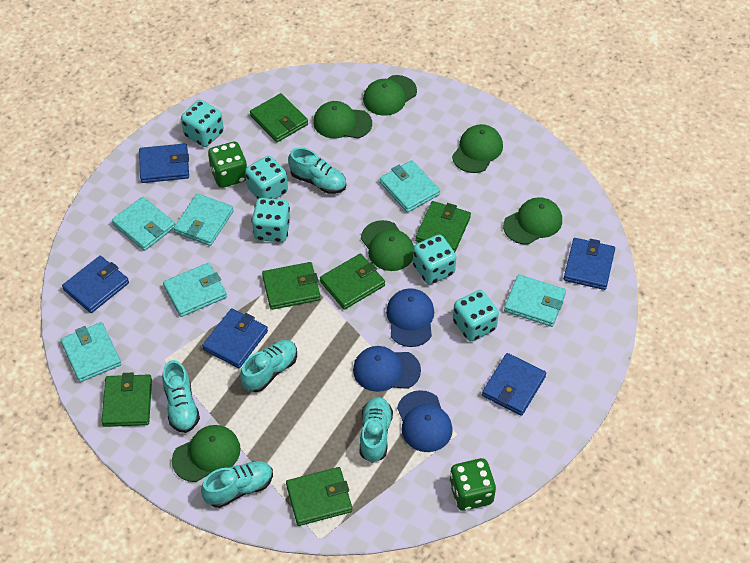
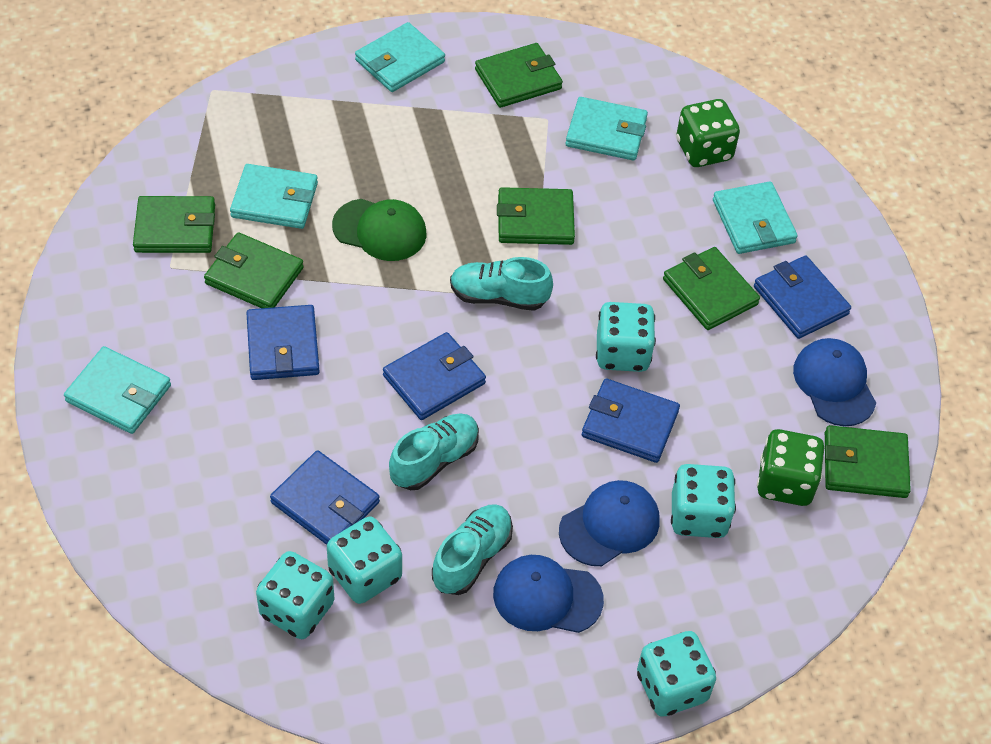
green cap: [172,425,241,482] [313,101,372,138] [361,220,414,271] [363,75,417,116] [452,124,503,173] [503,197,562,245] = 6 -> [332,199,427,261] = 1
turquoise shoe: [162,360,200,433] [201,461,273,508] [240,340,297,392] [288,147,346,194] [360,397,393,463] = 5 -> [389,413,479,490] [432,504,513,595] [450,257,553,311] = 3
turquoise wallet: [61,322,121,382] [112,197,175,251] [163,263,227,317] [174,193,234,246] [380,160,440,213] [504,274,566,327] = 6 -> [64,346,171,434] [230,164,318,229] [355,22,445,92] [566,97,648,160] [713,182,797,254] = 5

